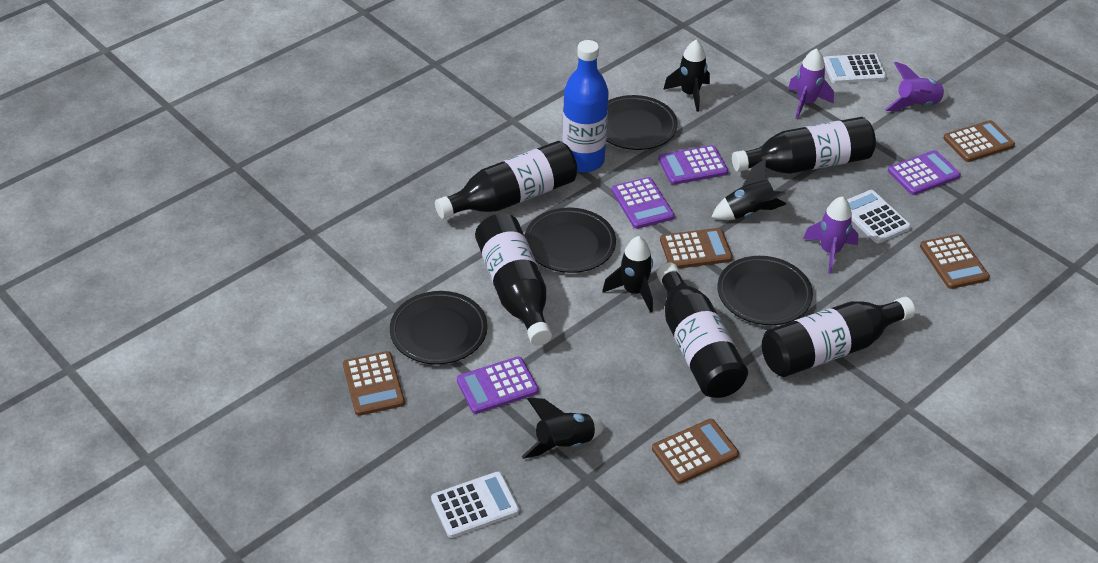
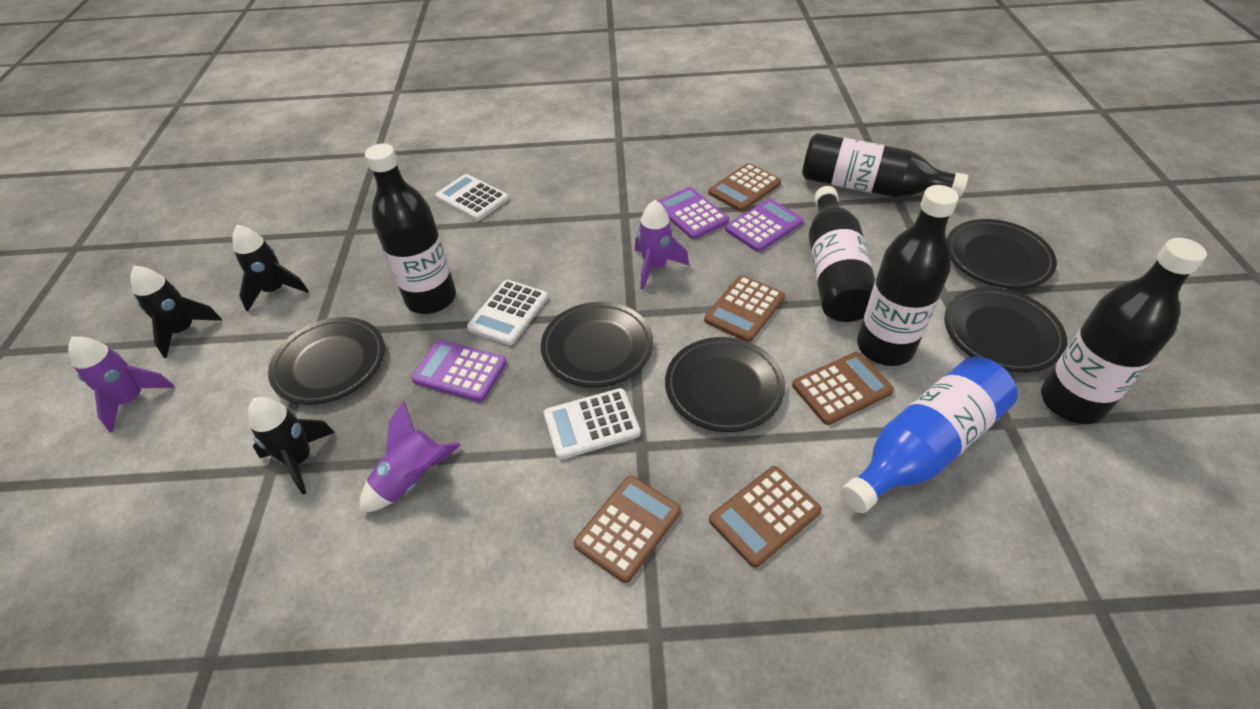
black plate: [390,291,488,365] [525,208,616,273] [606,95,678,150] [717,256,813,325] = 4 -> [268,317,385,405] [541,302,653,387] [665,337,785,432] [944,287,1067,372] [947,219,1057,289] = 5
black rocket: [522,398,605,459] [602,236,653,313] [663,40,710,112] [712,158,786,220] = 4 -> [130,266,222,358] [232,225,309,312] [248,397,335,494] = 3
purple calculator: [457,356,539,414] [612,177,675,229] [658,145,728,185] [888,150,961,195] = 4 -> [411,340,507,402] [658,187,729,239] [725,199,804,252] = 3

